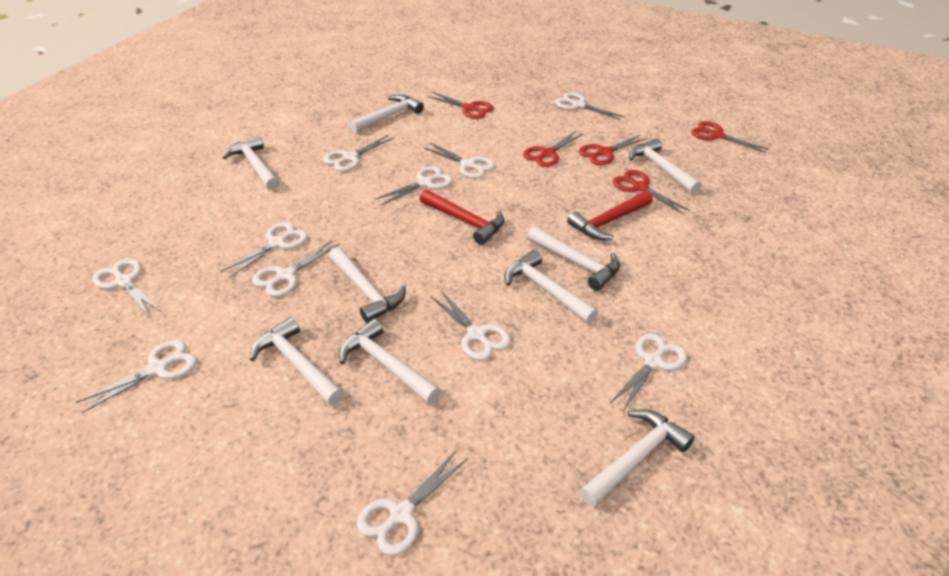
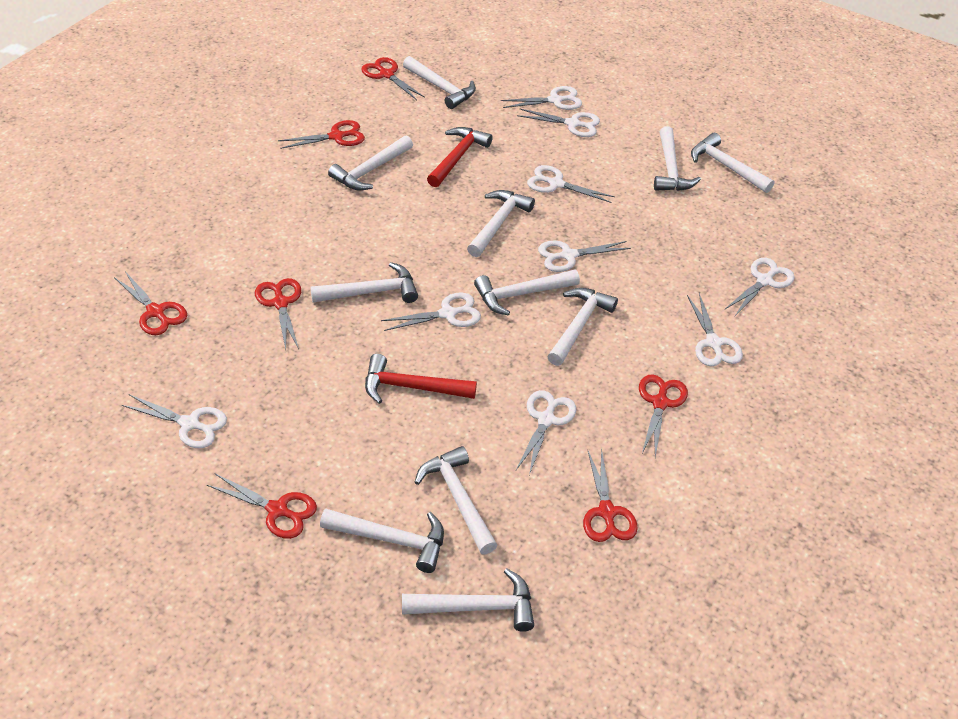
red scissors: [427,92,494,119] [523,131,583,167] [579,135,647,165] [613,170,690,214] [691,121,769,153] = 5 -> [114,271,187,335] [207,474,317,539] [255,278,301,349] [278,120,365,149] [361,57,425,100] [583,448,638,542] [639,375,688,457] = 7
white hammer: [222,136,280,190] [250,317,344,406] [328,247,406,323] [339,319,441,404] [349,95,424,133] [505,250,598,323] [527,226,620,291] [579,409,695,507] [629,139,701,194] = 9 -> [310,262,418,303] [320,509,444,573] [328,135,413,190] [402,568,534,632] [403,56,476,109] [415,446,497,555] [467,190,535,257] [474,270,580,316] [547,288,618,366] [654,126,701,191] [691,133,775,193] = 11
white scissors: [76,340,197,413] [92,258,162,317] [221,222,308,278] [252,240,340,297] [323,135,394,171] [357,451,468,555] [374,166,453,205] [423,143,495,178] [430,290,511,360] [555,92,625,120] [610,333,687,411] = 11 -> [122,394,227,448] [381,292,481,331] [501,86,582,110] [516,390,576,475] [517,108,600,137] [527,165,615,203] [538,241,631,272] [687,293,743,366] [724,258,795,316] = 9

